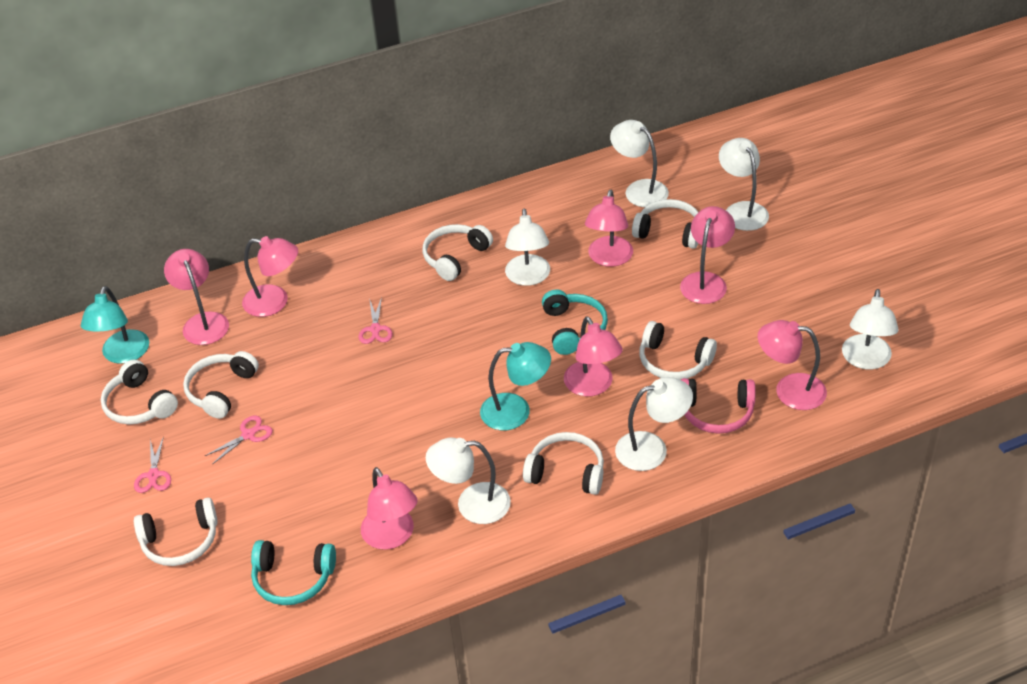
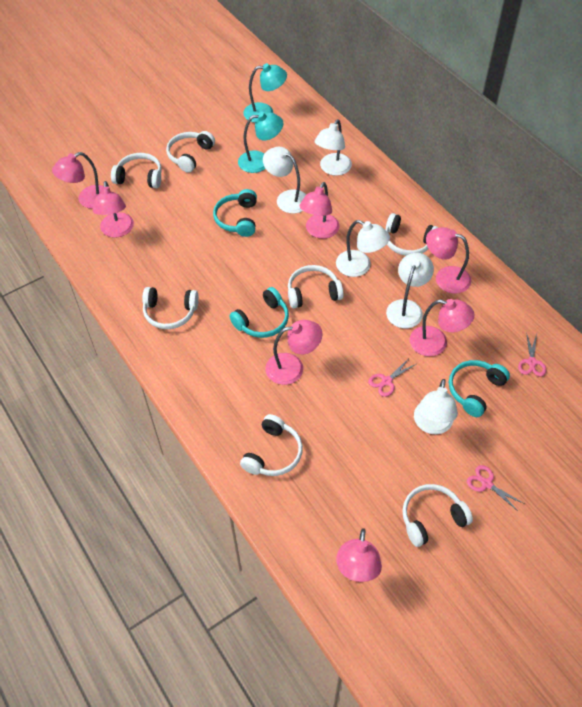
pink headphones: [681,378,756,434] = 1 -> none = 0
turquoise headphones: [251,540,336,605] [542,290,608,355] = 2 -> [213,189,257,237] [229,287,289,338] [449,360,510,417] = 3
white lamp: [426,437,511,524] [505,208,550,286] [610,120,669,207] [615,377,693,471] [719,138,769,231] [842,289,899,369] = 6 -> [263,147,307,213] [315,119,352,176] [336,220,390,277] [386,253,434,328] [414,379,458,434] = 5

